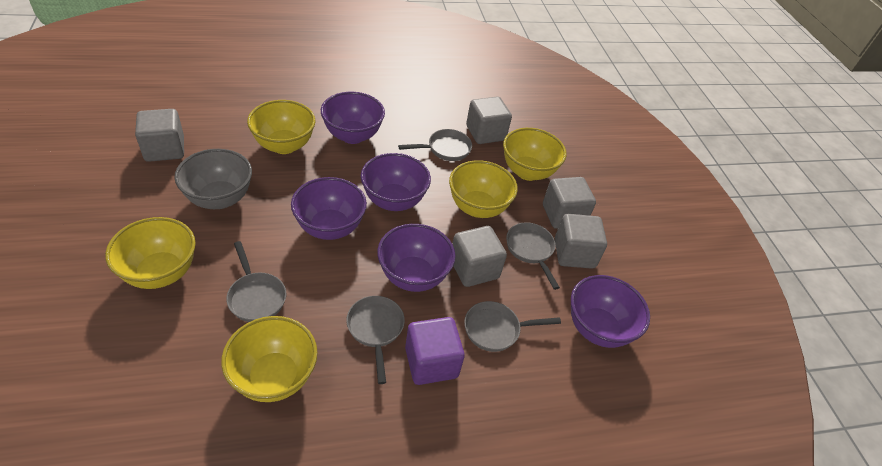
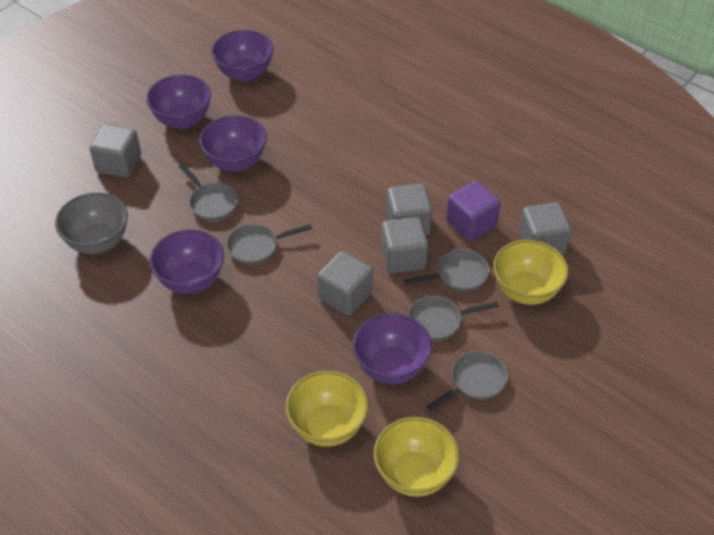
yellow bowl: [105,217,196,289] [221,316,317,402] [247,100,315,154] [449,160,518,218] [503,128,567,181] = 5 -> [285,371,368,447] [374,417,459,497] [493,240,568,305] = 3

